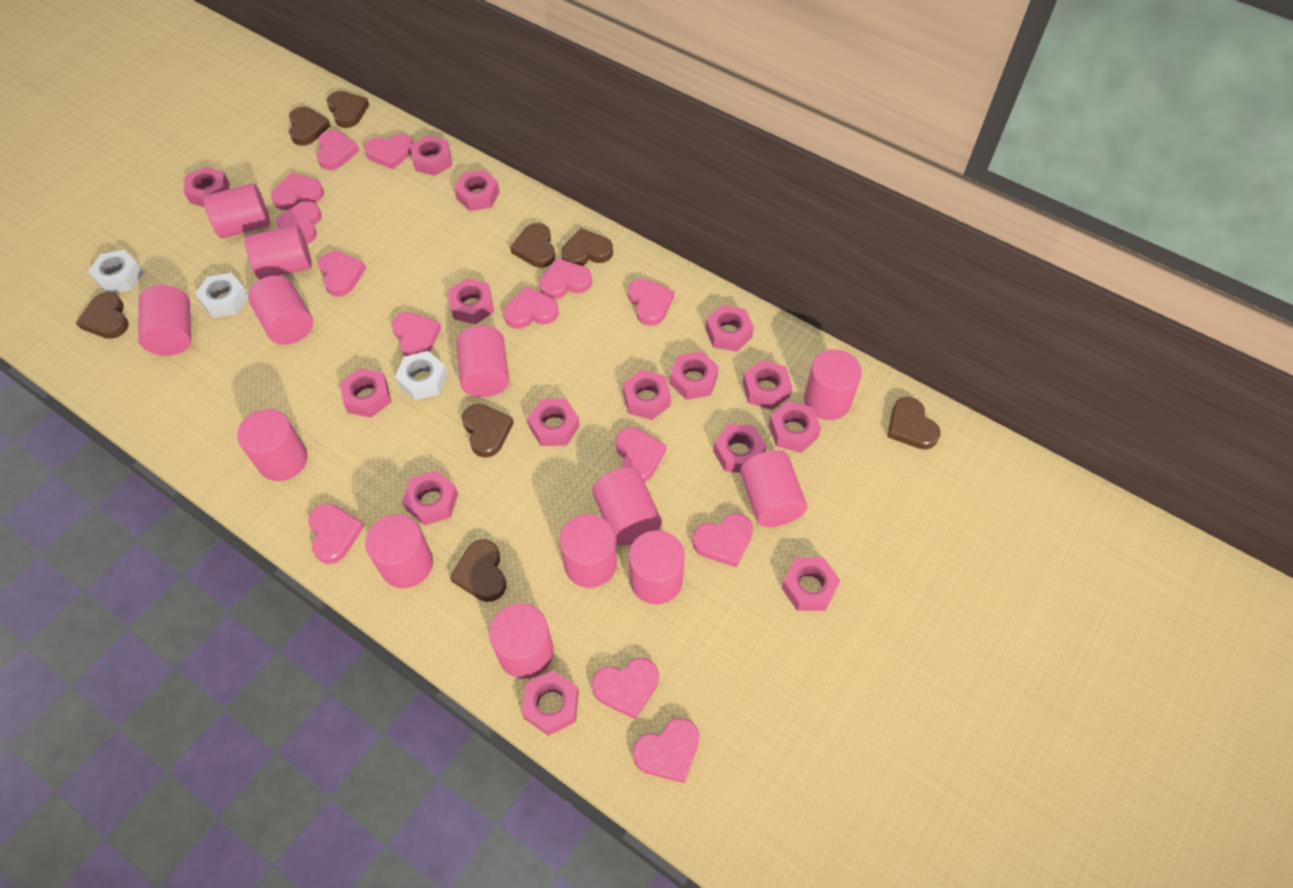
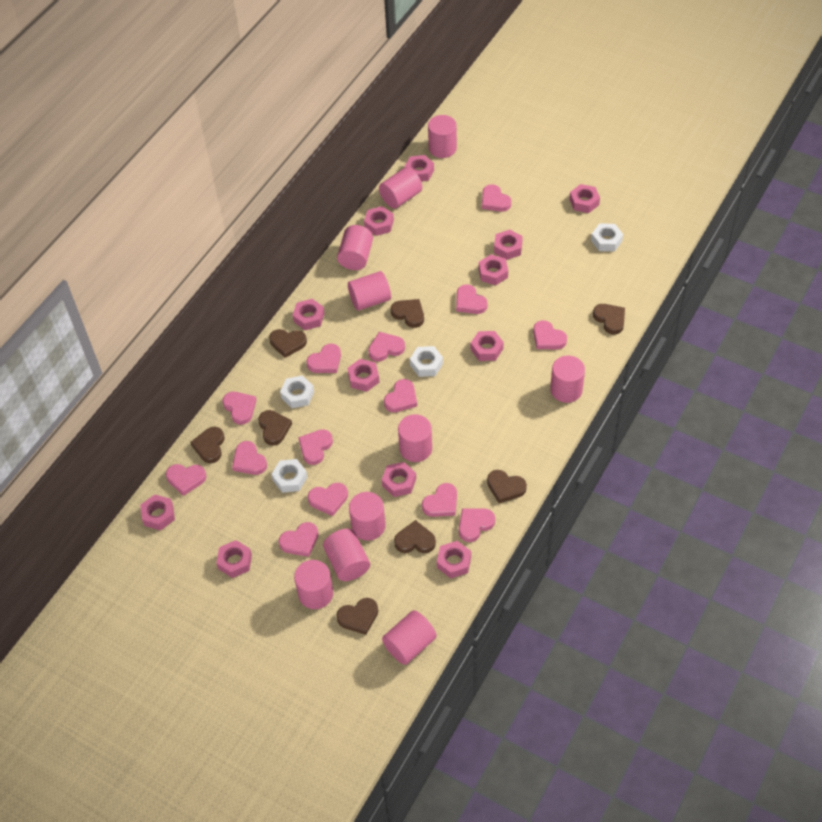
pink cylinder: [138,285,191,356] [203,183,270,238] [237,409,308,481] [245,225,312,279] [248,275,313,345] [365,515,433,588] [456,325,509,397] [489,604,553,679] [559,514,617,588] [592,467,662,546] [629,530,685,604] [740,450,807,527] [804,349,862,420] = 13 -> [294,560,333,609] [323,529,370,581] [337,225,373,270] [348,271,391,311] [349,492,386,541] [379,167,422,209] [382,610,437,665] [398,414,432,462] [428,115,457,158] [550,356,585,403] = 10
pink nut: [184,167,229,207] [340,368,391,418] [402,470,458,526] [411,135,452,176] [448,278,494,324] [454,170,500,211] [522,670,579,736] [527,399,580,446] [623,370,671,420] [670,351,719,400] [705,305,754,352] [713,424,766,473] [743,360,792,410] [769,401,821,453] [781,558,840,611] = 15 -> [140,494,175,530] [216,540,252,578] [293,299,325,330] [348,359,380,392] [364,206,394,236] [382,462,416,497] [404,155,434,182] [437,541,471,578] [471,331,504,361] [479,254,508,285] [494,230,523,260] [569,184,600,213] = 12
white nut: [88,250,144,293] [195,273,248,318] [395,351,448,400] = 3 -> [271,459,307,493] [280,376,314,408] [410,346,443,377] [591,223,623,251] = 4

